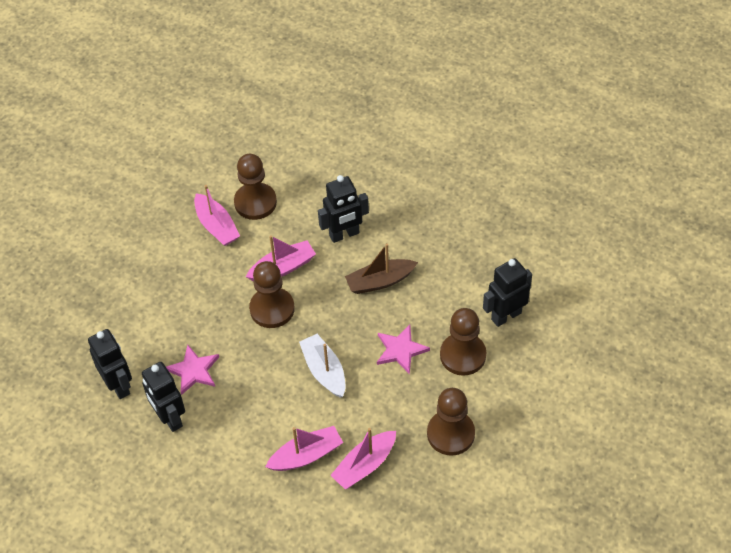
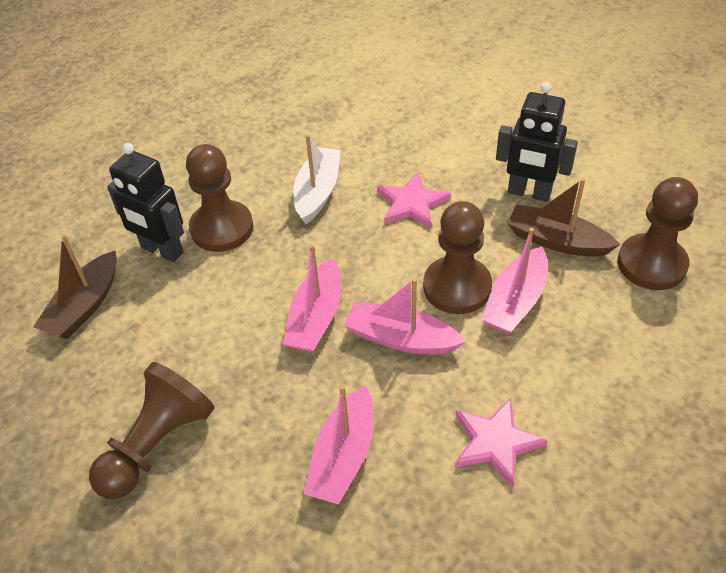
black robot: [88,329,132,399] [142,362,185,432] [318,175,369,243] [483,258,532,327] = 4 -> [107,143,184,262] [496,82,578,202] = 2
brown boat: [345,244,418,294] = 1 -> [33,234,117,339] [507,178,620,257] = 2

